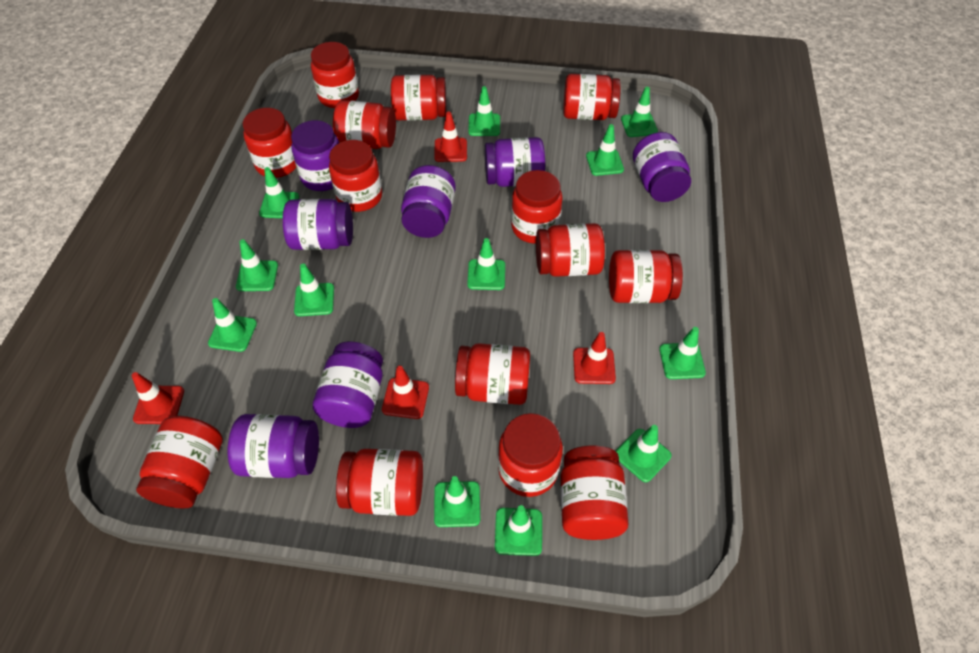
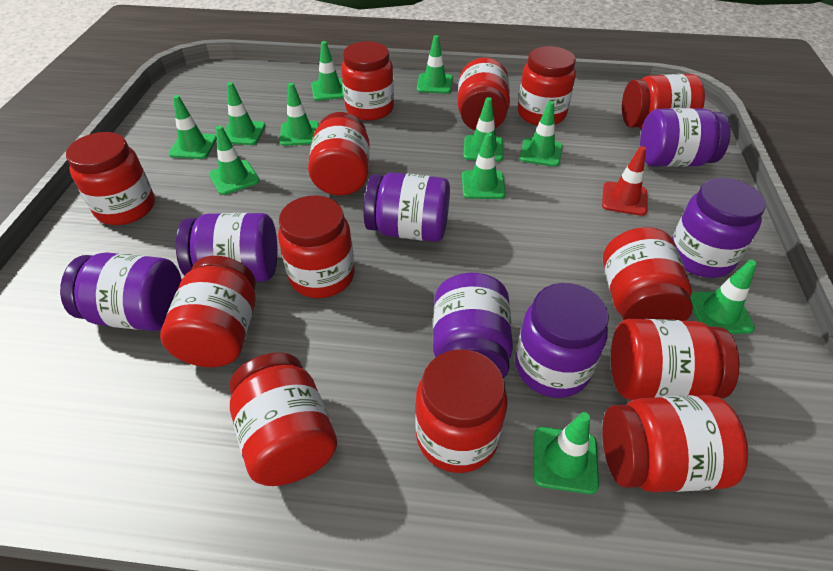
green traffic cone: [208,298,257,352] [236,239,278,291] [259,167,299,218] [294,264,334,316] [434,476,480,527] [467,238,505,290] [468,86,500,136] [495,505,542,556] [586,124,624,176] [616,425,672,482] [621,87,658,137] [659,327,706,379] = 12 -> [169,95,217,159] [209,126,260,195] [225,82,266,145] [280,83,319,146] [311,41,344,101] [417,35,453,94] [462,133,506,199] [463,97,503,162] [520,101,563,167] [533,412,599,494] [690,260,757,334] = 11
red jar: [136,416,223,509] [243,108,296,178] [311,42,359,108] [329,140,382,212] [333,100,396,149] [336,449,423,516] [391,75,447,121] [455,343,530,405] [498,413,563,497] [511,170,563,244] [536,223,605,277] [561,446,628,540] [563,74,621,120] [609,250,683,303] = 14 -> [66,132,155,225] [160,256,256,367] [229,353,337,486] [278,195,355,298] [308,112,370,195] [341,41,394,121] [416,349,507,473] [458,58,510,130] [518,46,576,126] [603,227,693,321] [603,395,748,492] [611,319,740,400] [622,74,705,129] = 13
red traffic cone: [132,372,184,424] [382,365,429,419] [434,112,467,162] [573,332,616,384] = 4 -> [602,146,648,216] = 1

